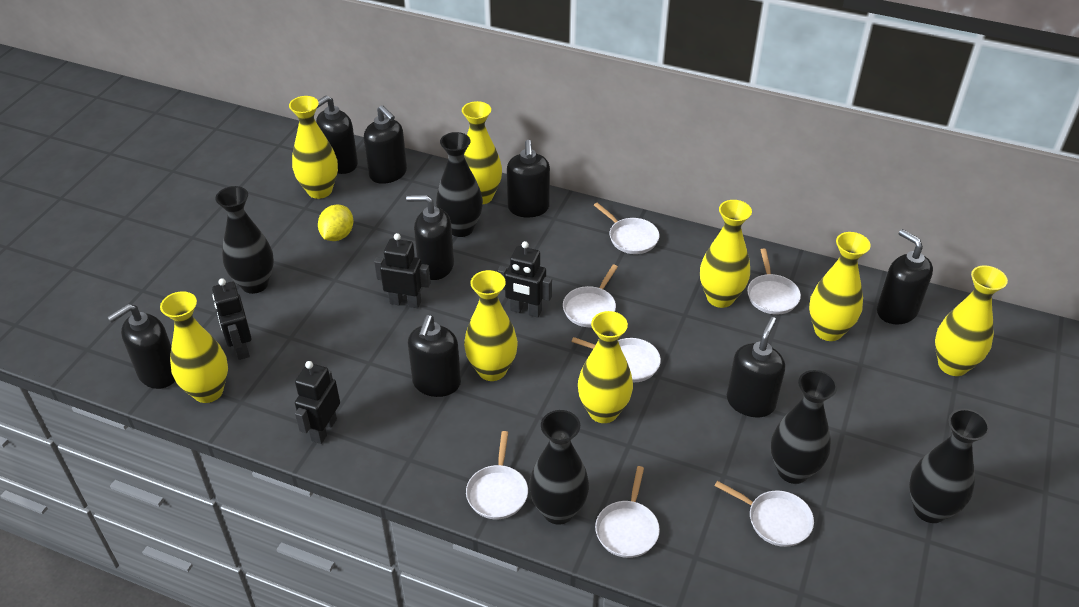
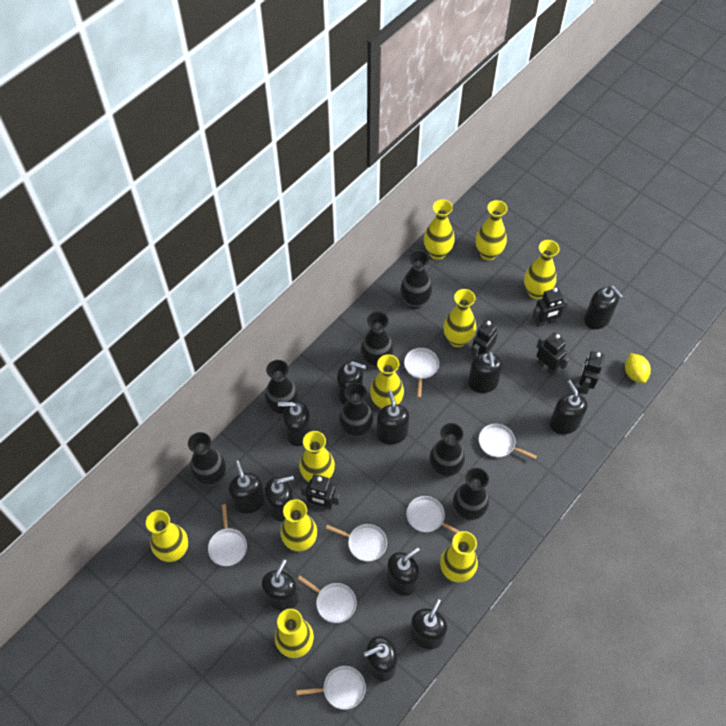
black robot: [212,278,252,360] [295,361,340,444] [374,233,431,308] [497,241,552,318] = 4 -> [300,474,340,510] [472,319,498,358] [532,288,568,327] [536,333,569,375] [579,351,605,394] = 5
black soap dispenser: [107,304,175,389] [316,96,358,174] [364,105,407,184] [406,195,454,280] [408,315,461,397] [507,140,550,217] [727,317,785,417] [877,229,933,324] = 8 -> [228,461,265,514] [262,559,299,611] [265,476,294,522] [278,401,311,446] [337,361,366,404] [363,636,397,681] [377,390,409,445] [387,547,420,596] [410,599,447,649] [468,351,503,393] [550,380,588,434] [584,286,623,330] = 12
black vase: [215,186,274,294] [436,132,483,237] [529,410,589,525] [771,370,837,484] [909,409,990,523] = 5 -> [188,432,226,486] [265,360,299,416] [339,383,373,438] [361,312,394,369] [400,250,432,309] [430,423,465,477] [453,468,489,521] = 7
yellow vase: [160,291,228,403] [289,96,338,199] [462,101,502,204] [464,270,518,381] [578,311,633,423] [700,200,752,308] [809,232,871,341] [935,265,1008,376] = 8 -> [146,510,188,562] [275,609,314,658] [280,499,317,552] [299,431,335,482] [370,354,404,409] [424,199,455,260] [440,531,478,583] [443,289,476,347] [476,200,507,261] [524,240,559,299] = 10

